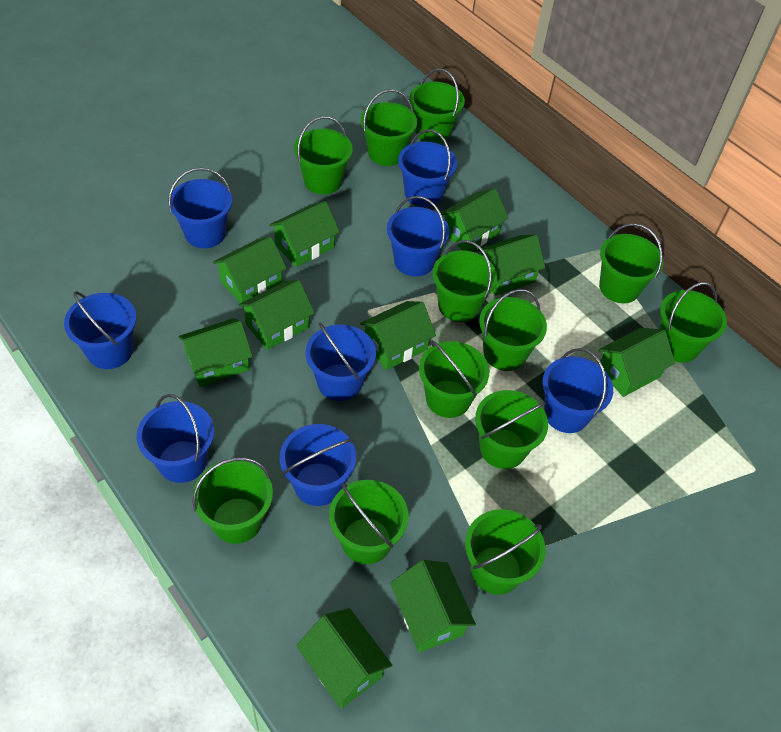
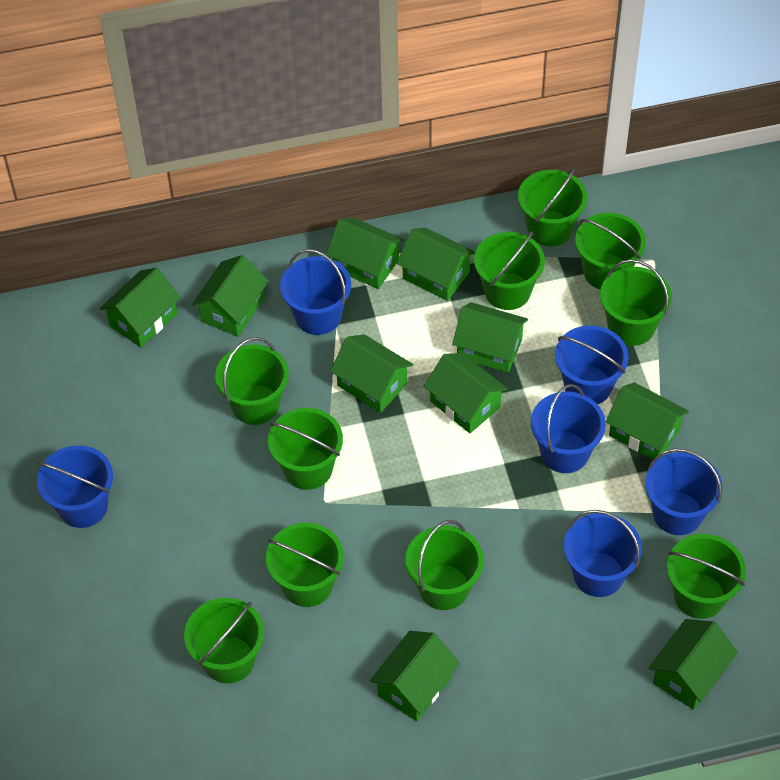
blue bucket: [64,291,137,369] [137,394,214,483] [168,168,232,248] [280,424,356,506] [306,323,376,401] [387,196,450,277] [398,129,457,207] [543,348,613,433] = 8 -> [37,445,113,528] [280,249,351,335] [531,384,606,473] [555,325,628,404] [564,510,642,597] [645,448,722,535] = 6
green bucket: [192,457,273,544] [294,116,353,194] [329,480,409,564] [361,89,417,166] [410,68,465,144] [419,341,489,418] [433,240,498,322] [465,509,546,595] [475,390,548,469] [479,289,547,371] [599,223,664,303] [659,282,727,363] = 12 -> [184,598,264,684] [215,337,289,425] [266,523,344,607] [268,408,343,490] [405,520,484,610] [474,231,545,310] [518,167,587,246] [575,213,646,290] [600,259,672,346] [667,534,746,619] = 10

